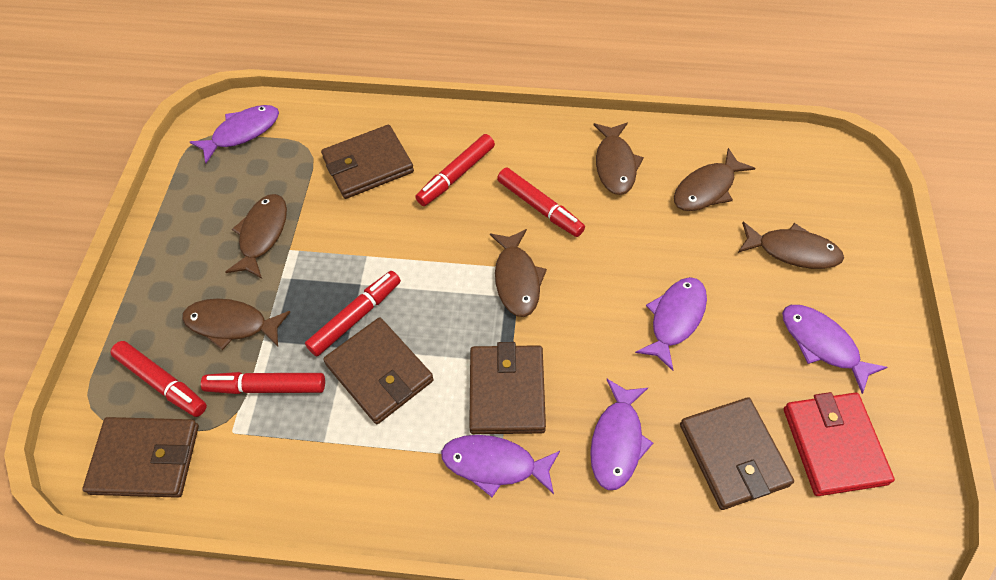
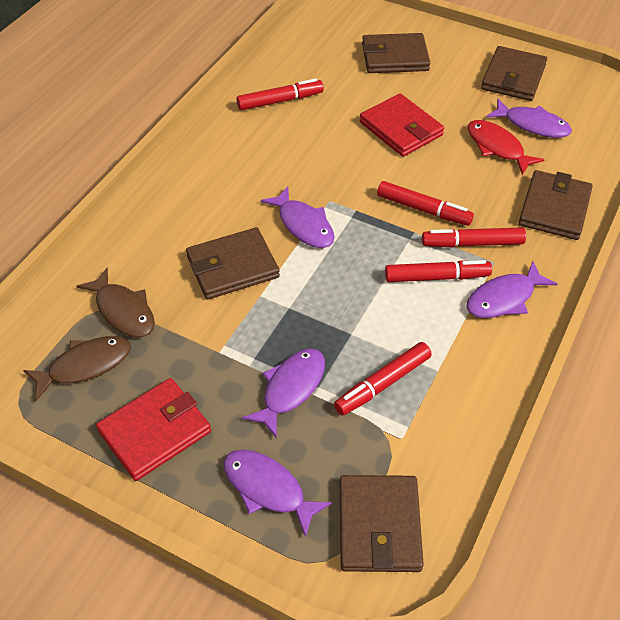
brown fish: [182,298,290,350] [225,194,287,278] [490,229,547,317] [593,123,644,195] [674,148,755,211] [738,222,844,269] = 6 -> [23,336,131,401] [76,268,155,337] = 2
red fish: none = 0 -> [468,120,545,175] = 1
red wallet: [784,392,895,496] = 1 -> [96,378,211,481] [360,94,444,157] = 2

